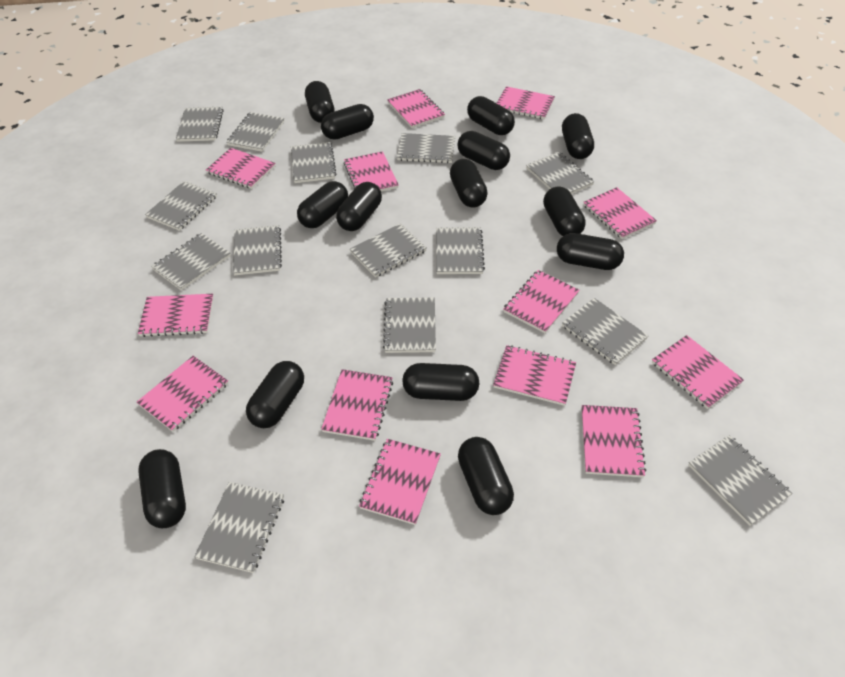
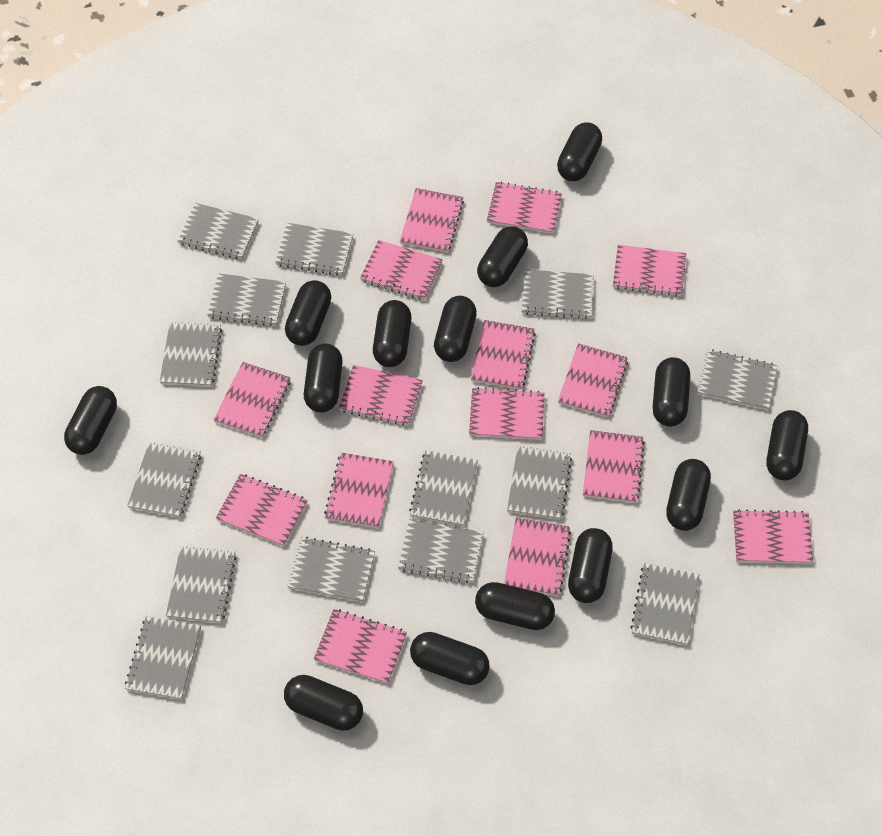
pink notebook: [137,356,229,432] [138,294,214,337] [206,148,275,189] [321,369,393,441] [344,151,399,191] [359,439,441,525] [387,89,445,128] [493,345,576,406] [497,86,555,119] [503,270,580,333] [581,405,646,477] [583,187,657,239] [652,335,744,409] = 13 -> [213,362,291,438] [216,474,307,546] [314,609,407,684] [324,453,394,528] [339,365,423,426] [360,240,443,300] [400,188,464,253] [469,387,544,440] [471,320,536,390] [487,181,562,234] [504,518,571,596] [558,343,628,418] [583,430,645,503] [613,245,686,296] [733,509,813,564] = 15

